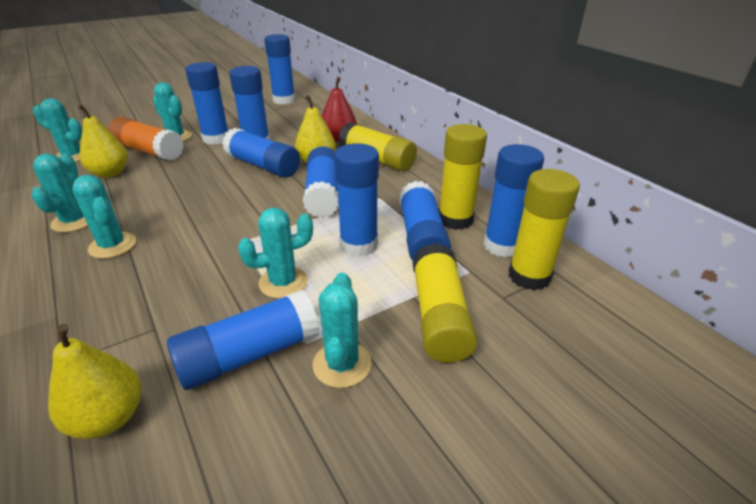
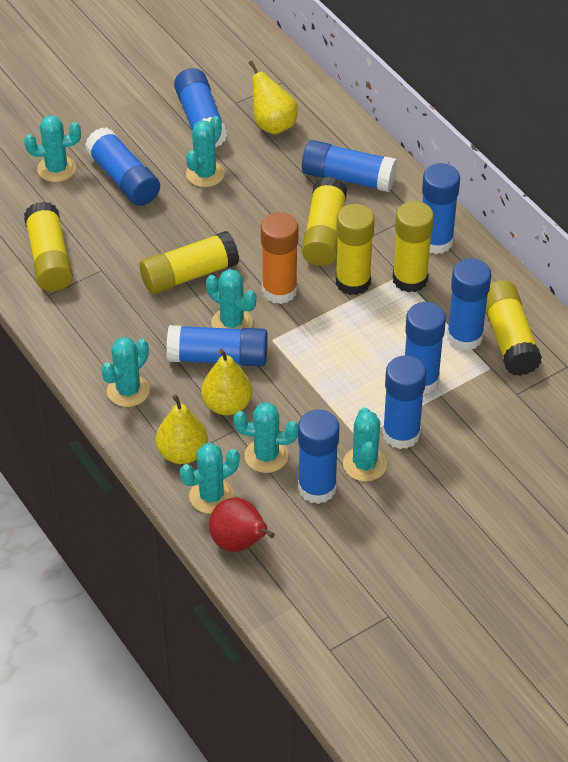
turquoise cactus: [31,153,88,233] [33,98,82,162] [72,175,136,259] [153,82,192,141] [238,208,313,298] [313,273,372,388] = 6 -> [24,115,81,182] [101,337,150,407] [180,443,240,514] [186,116,225,187] [206,269,256,329] [233,402,298,473] [343,408,387,482] = 7
yellow glue stick: [338,122,417,172] [413,243,478,363] [439,124,487,230] [509,169,580,291] = 4 -> [24,202,73,292] [140,231,239,294] [302,176,347,266] [336,204,375,295] [393,201,434,292] [486,281,542,376] = 6

